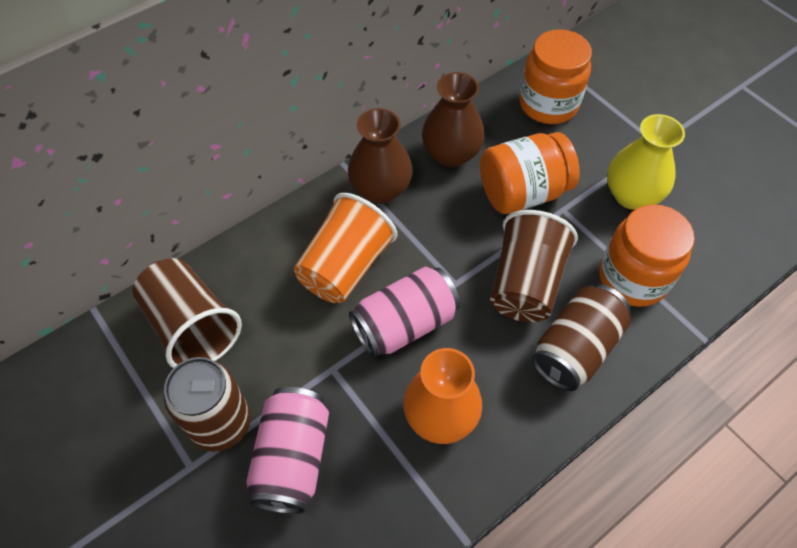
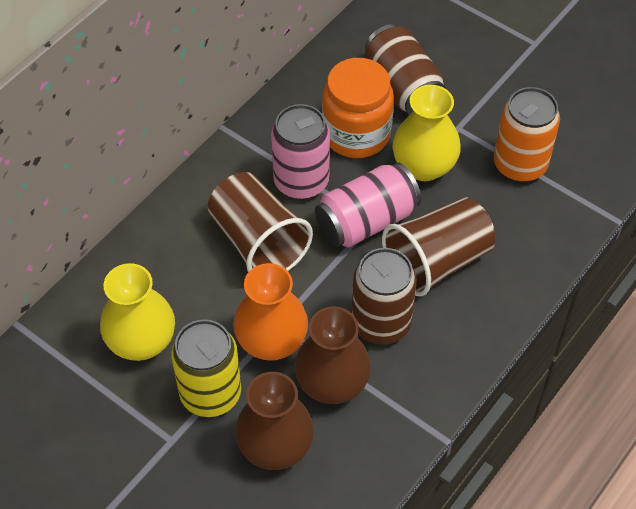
orange can: none = 0 -> [494,87,560,183] = 1
orange cup: [294,193,398,303] = 1 -> none = 0
orange jar: [480,132,580,214] [519,29,592,124] [599,204,695,307] = 3 -> [322,58,394,158] = 1
yellow can: none = 0 -> [171,319,241,417] = 1
yellow vase: [607,114,685,210] = 1 -> [100,263,175,361] [393,85,461,181] = 2

